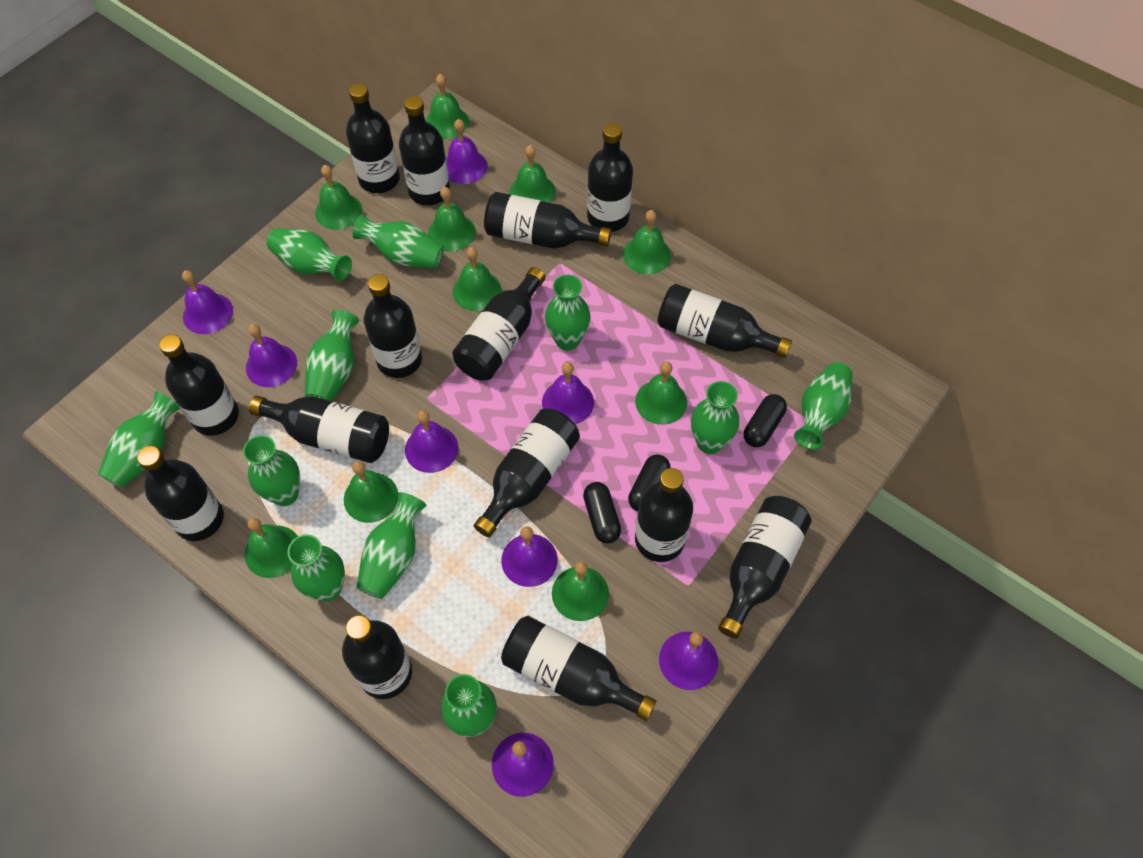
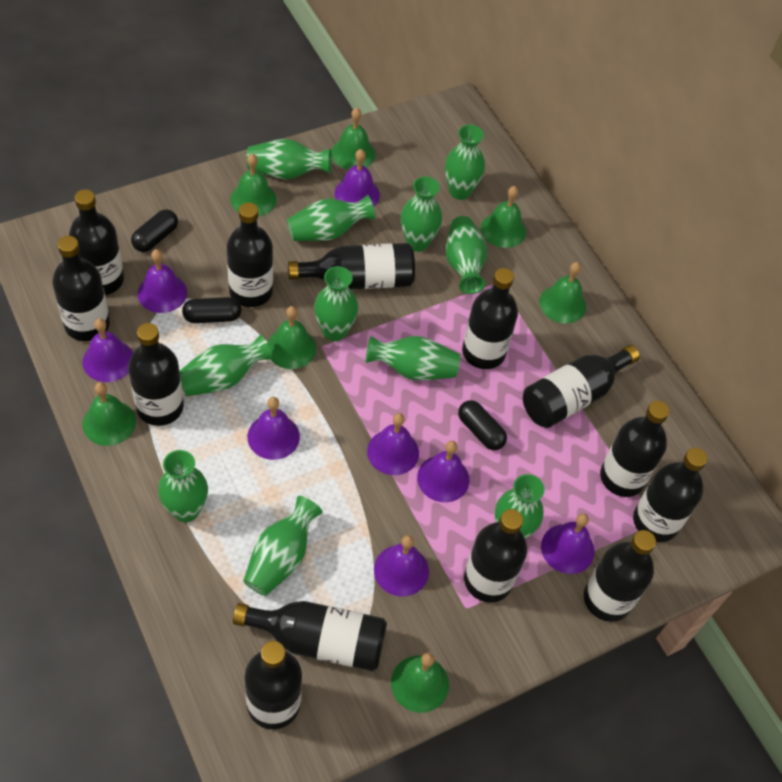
black bottle: [137,446,224,541] [159,334,239,436] [249,396,389,463] [342,615,412,699] [346,83,400,193] [364,274,422,378] [399,96,450,205] [452,267,546,381] [474,408,580,537] [484,192,611,248] [501,616,656,721] [587,123,633,232] [635,468,693,562] [657,284,792,358] [718,496,812,639] = 15 -> [52,236,110,341] [69,189,124,295] [128,323,184,426] [227,202,273,307] [233,601,387,671] [245,641,302,729] [288,243,415,289] [462,268,518,369] [464,509,527,603] [523,345,640,428] [584,530,656,622] [600,401,669,497] [633,448,707,542] = 13
green bell: [245,517,298,578] [315,165,362,230] [344,461,398,523] [425,74,469,139] [428,187,476,251] [453,247,502,311] [509,145,556,203] [552,561,609,621] [623,210,671,274] [635,362,687,425] = 10 -> [82,382,136,446] [230,154,277,217] [267,306,316,369] [331,108,375,170] [391,653,449,713] [481,186,526,248] [539,262,586,324] = 7

